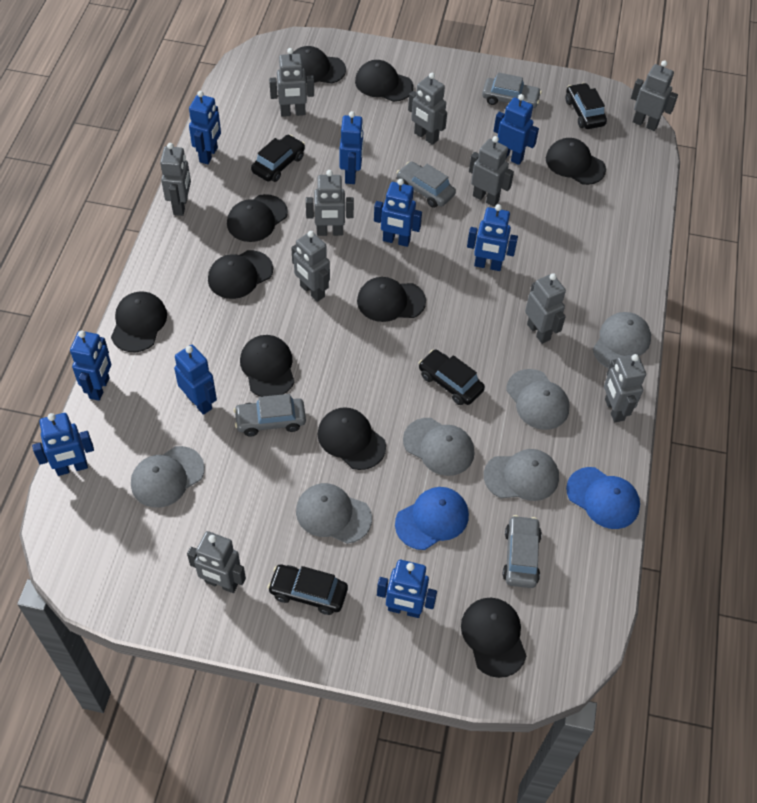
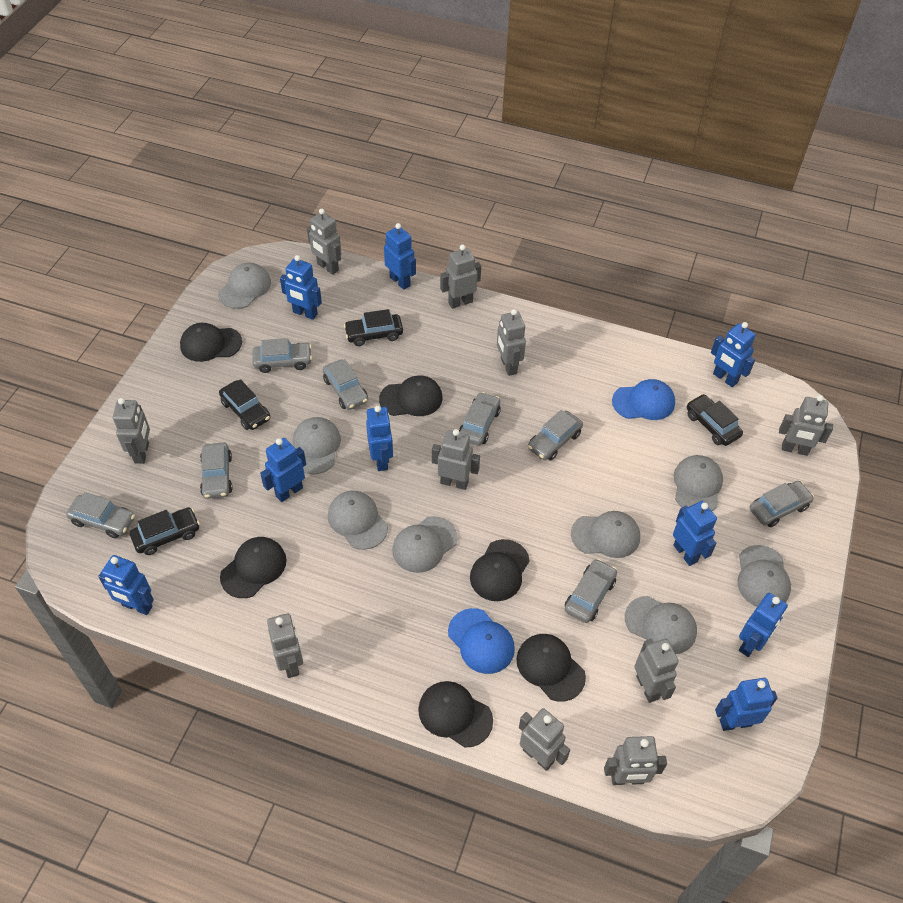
black cap: [111,291,167,352] [208,250,273,299] [227,194,288,242] [240,335,294,397] [293,46,346,84] [318,407,386,470] [355,60,413,102] [357,277,426,322] [461,598,526,678] [546,138,606,185] = 10 -> [180,323,242,362] [220,537,287,598] [379,375,443,416] [418,681,493,748] [470,539,530,601] [516,634,586,702] = 6
grey cap: [131,446,205,508] [296,483,372,544] [403,418,475,476] [484,449,559,501] [506,369,570,430] [593,312,651,368] = 6 -> [218,263,271,309] [293,417,341,474] [328,491,388,550] [392,516,457,573] [571,511,640,558] [625,596,697,654] [674,455,723,511] [737,545,791,607] = 8
grey car: [234,394,306,437] [397,161,456,208] [482,72,542,108] [503,515,542,588] = 4 -> [66,492,135,538] [200,442,233,499] [252,338,312,373] [323,359,368,410] [459,392,501,446] [528,410,583,461] [565,559,617,623] [750,481,814,527] = 8

